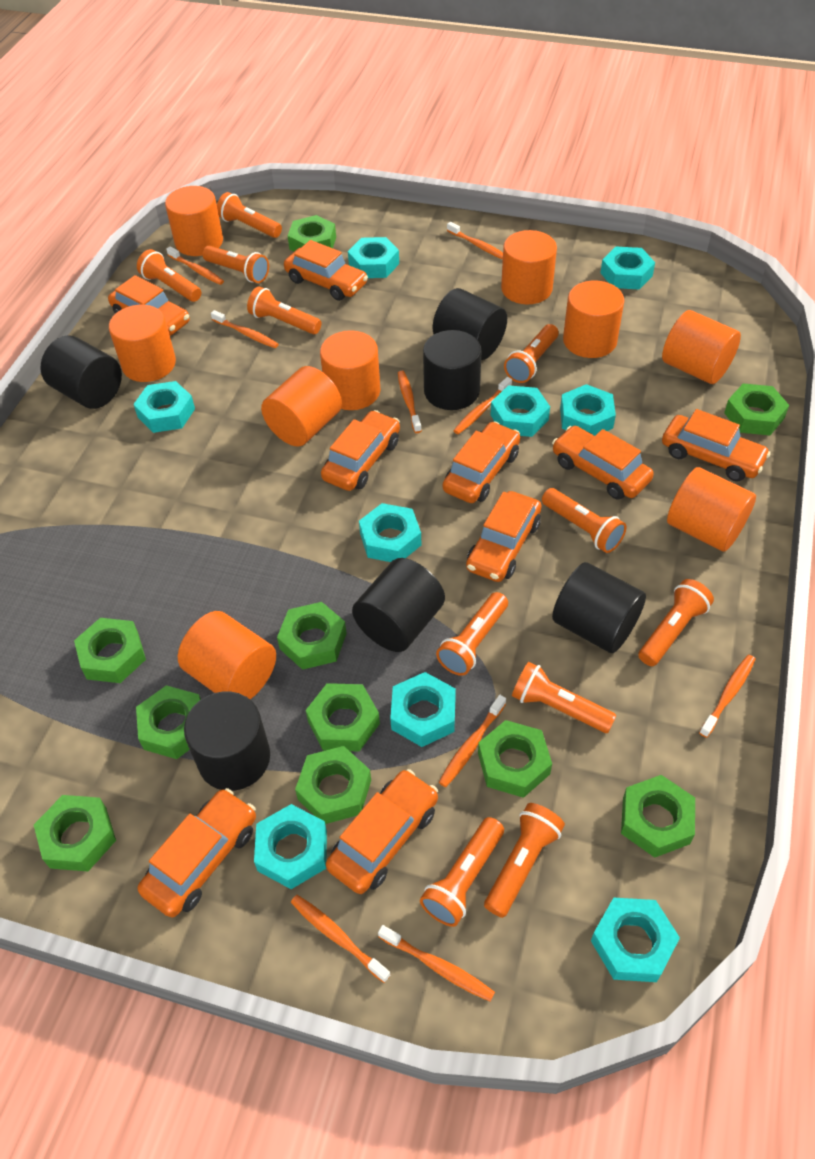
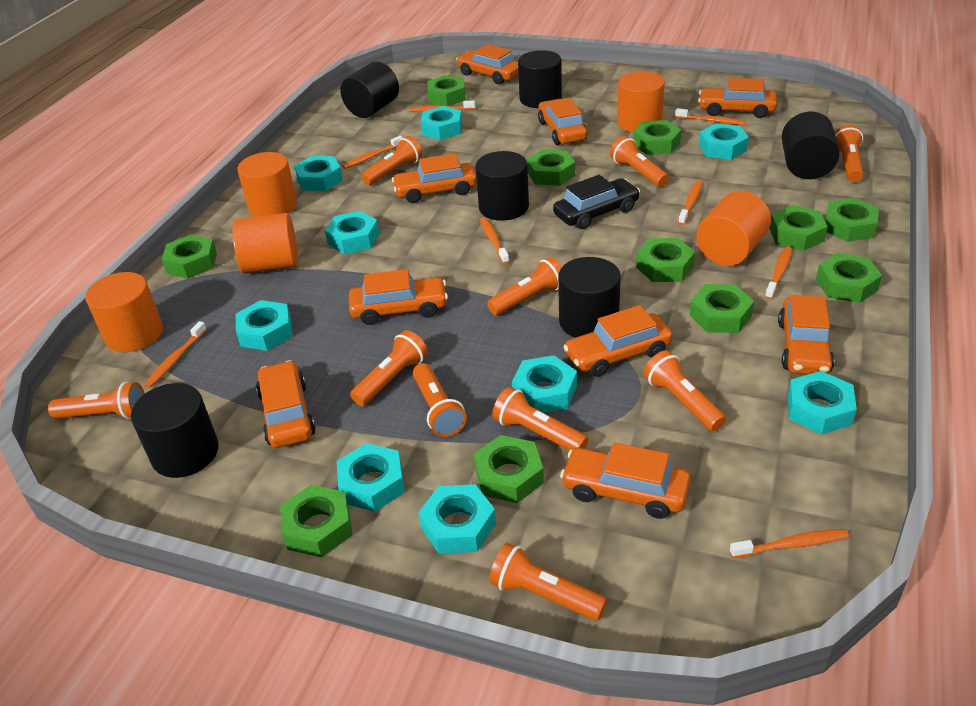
black car: none = 0 -> [553,175,640,229] = 1
green nut: [34,795,116,871] [74,618,146,683] [136,685,201,759] [277,602,347,670] [288,215,336,251] [295,746,371,824] [306,683,380,752] [478,720,552,798] [621,775,695,858] [724,383,789,436] = 10 -> [161,234,217,279] [280,485,353,557] [427,75,466,106] [474,435,544,503] [527,149,575,186] [633,120,681,155] [636,238,695,282] [690,284,754,333] [769,205,828,251] [816,253,882,303] [825,198,879,242] = 11
orange cylinder: [109,305,176,382] [165,186,223,256] [178,611,276,699] [261,366,342,447] [320,330,380,410] [501,230,557,304] [563,280,625,358] [662,310,741,384] [667,467,756,552] = 9 -> [86,272,163,352] [232,213,298,273] [237,152,297,217] [617,71,665,132] [696,191,771,266] = 5
orange flashlight: [137,249,201,302] [202,246,269,283] [217,192,282,238] [247,286,322,334] [420,817,504,927] [436,592,508,676] [484,803,565,918] [504,324,559,383] [512,662,617,733] [542,488,626,553] [638,579,714,666] = 11 -> [48,382,145,419] [350,330,428,406] [361,136,423,185] [413,363,467,437] [487,257,562,315] [489,543,607,621] [492,387,588,451] [610,136,669,187] [643,350,726,431] [835,124,864,182] = 10
orange toothbrush: [166,246,224,285] [211,310,279,348] [291,895,391,983] [378,925,495,1001] [398,371,422,433] [439,695,506,787] [447,222,503,260] [453,377,512,434] [699,655,756,738] = 9 -> [144,321,207,388] [342,136,403,169] [410,100,475,112] [480,217,509,264] [675,108,746,125] [678,180,702,225] [730,529,849,558] [765,246,792,300] = 8

